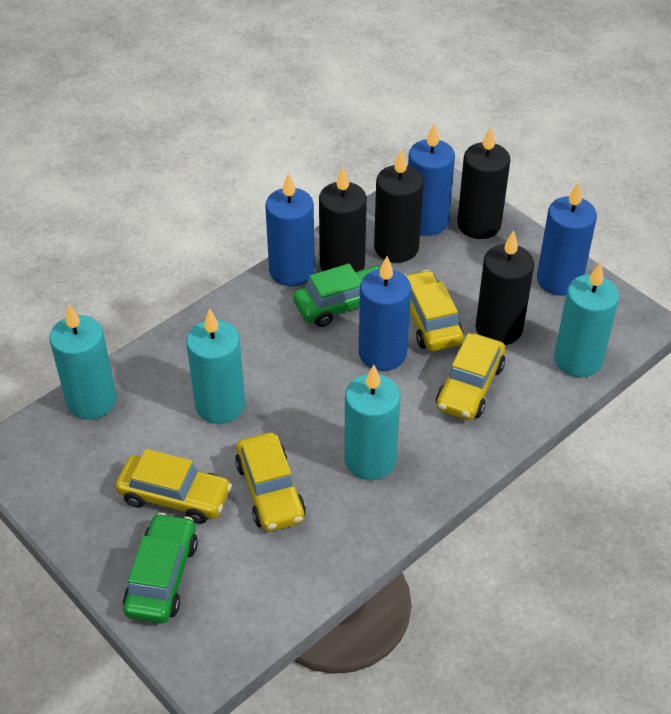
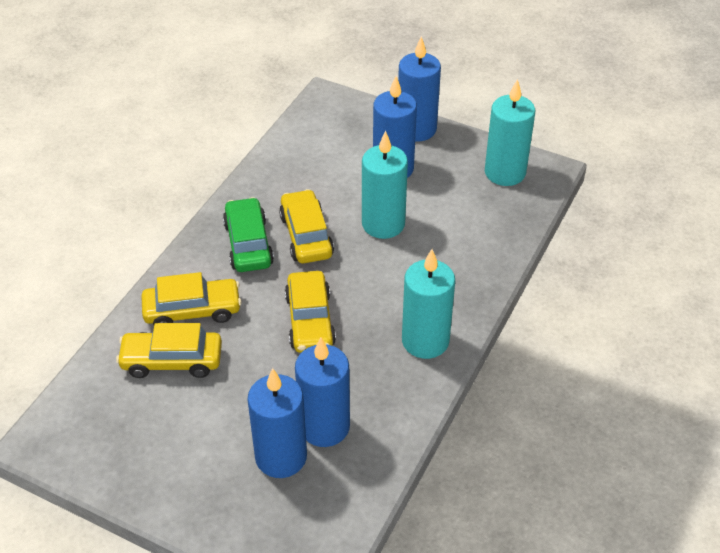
black candle: [319,167,367,272] [374,149,424,263] [457,127,510,239] [475,230,534,345] = 4 -> none = 0
green car: [123,513,198,624] [293,263,380,327] = 2 -> [223,197,274,272] = 1
turquoise candle: [49,304,116,419] [186,308,245,424] [344,365,401,480] [554,262,619,377] = 4 -> [362,130,408,239] [402,249,455,359] [485,79,535,186] = 3

